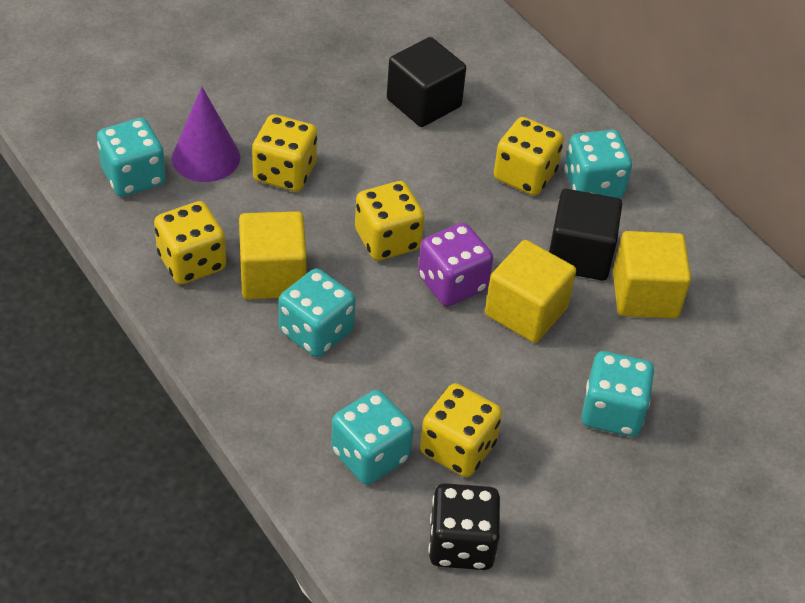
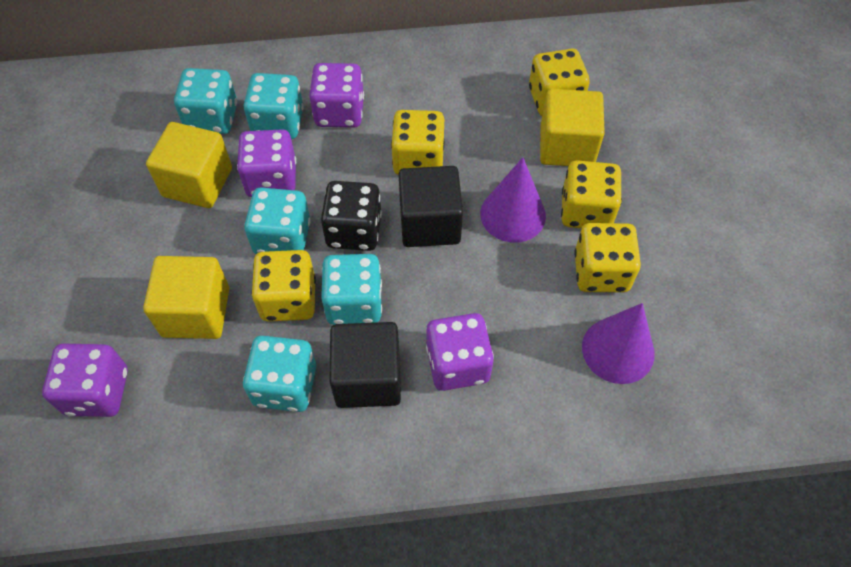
purple cone: [172,86,240,182] = 1 -> [480,157,546,243] [582,303,655,384] = 2
purple dice: [418,223,493,306] = 1 -> [42,344,128,417] [237,129,296,197] [309,63,364,128] [426,313,494,391] = 4

